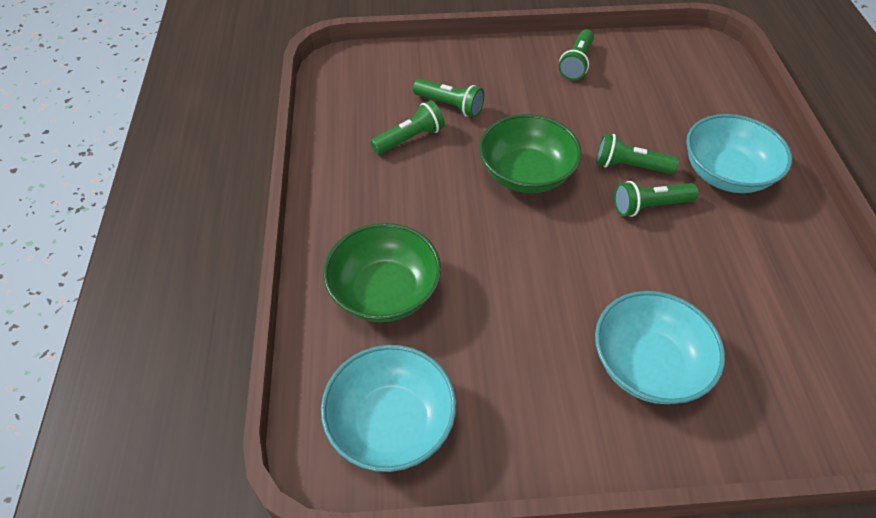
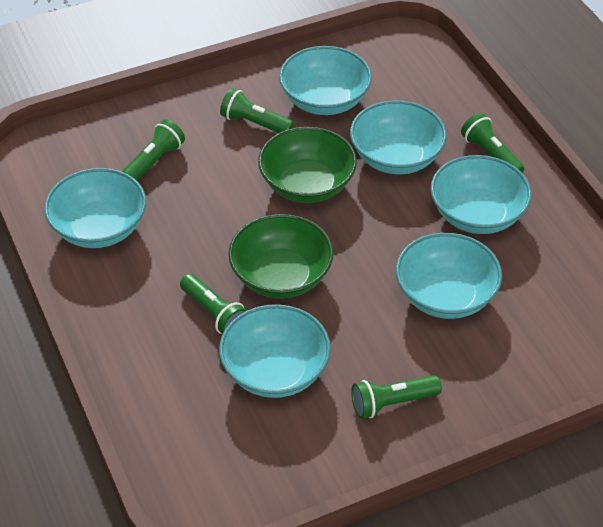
turquoise bowl: [321,345,456,472] [595,291,725,404] [686,114,792,193] = 3 -> [44,168,146,248] [219,304,331,398] [279,46,372,115] [350,100,447,175] [396,233,502,319] [431,155,532,234] = 6

